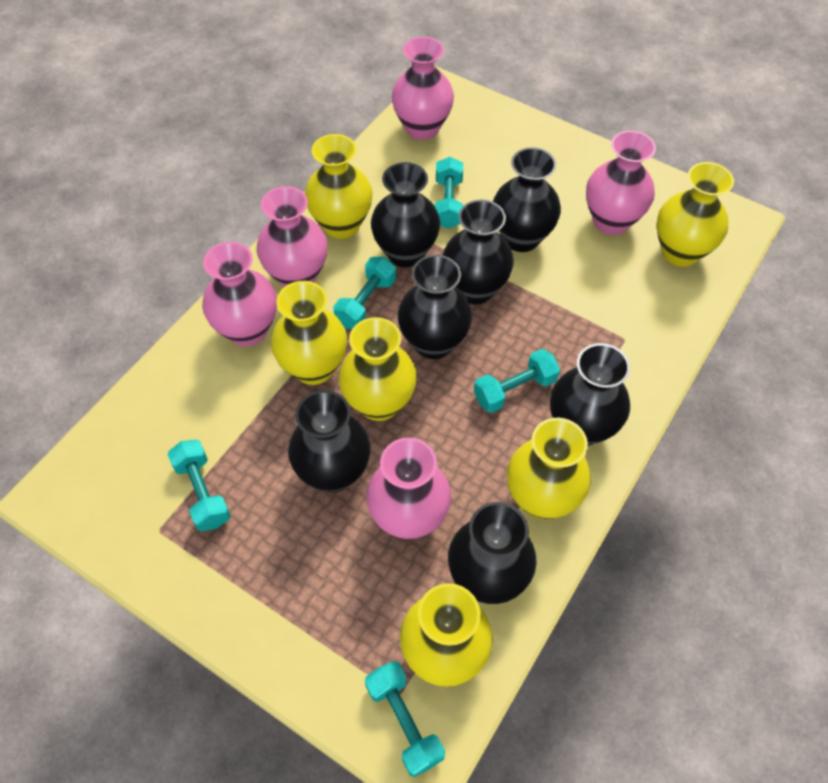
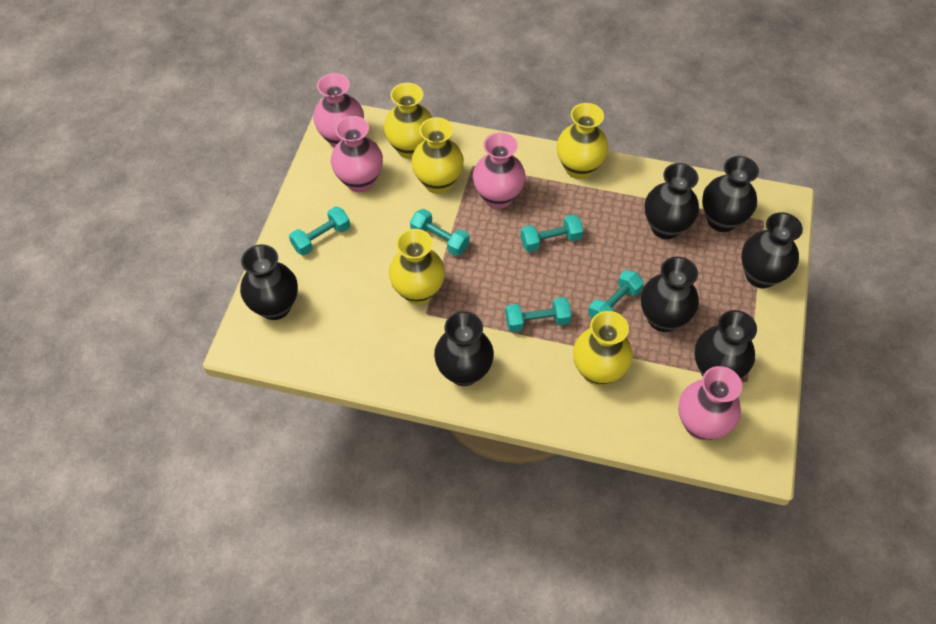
pink vase: [202,242,277,346] [256,186,328,287] [366,438,451,539] [392,37,454,140] [586,130,656,235] = 5 -> [313,73,364,147] [331,116,383,192] [473,132,526,209] [678,366,742,440] = 4
yellow vase: [271,281,347,385] [305,134,373,239] [339,317,417,421] [400,583,493,687] [507,418,591,519] [657,162,734,267] = 6 -> [384,83,432,159] [389,229,445,305] [411,117,464,194] [557,103,609,179] [573,311,633,386] = 5

